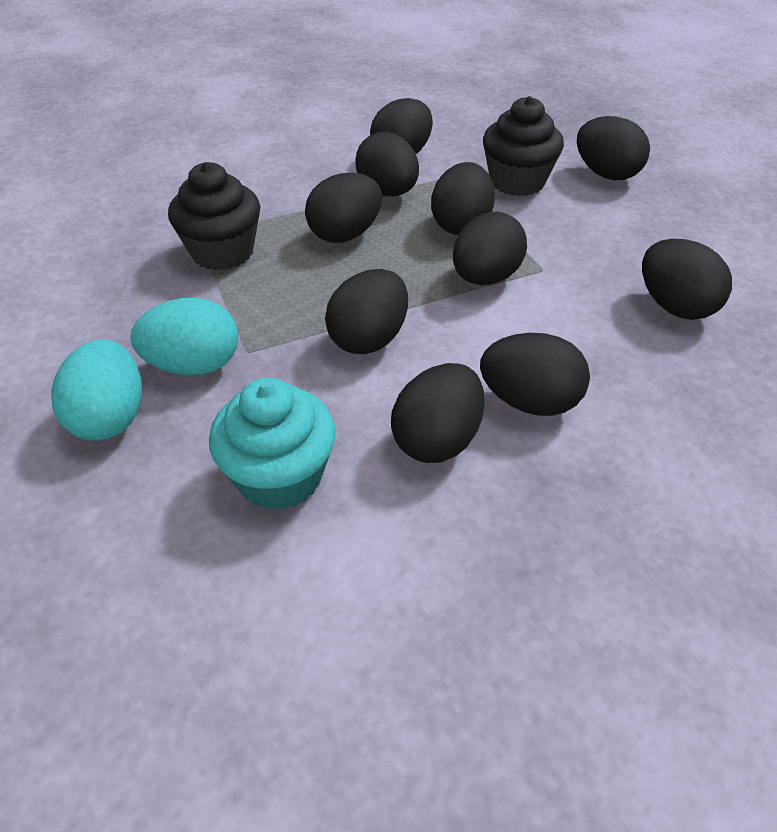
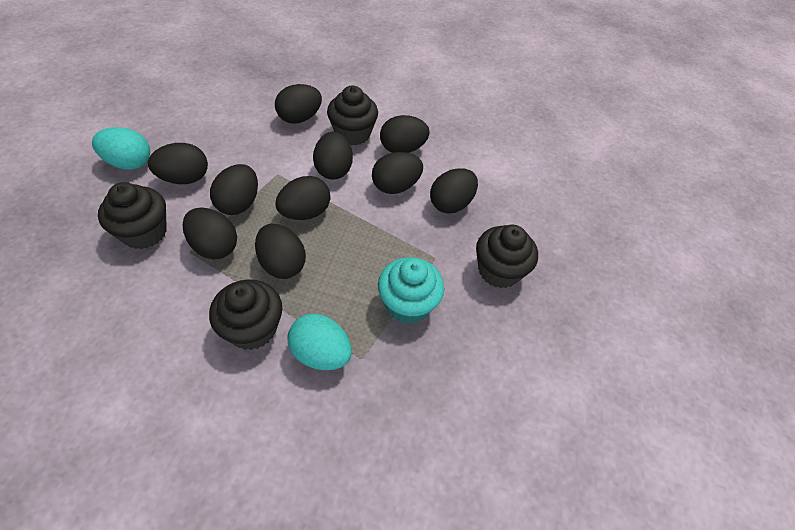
black cupcake: [168,162,260,270] [483,96,564,196] = 2 -> [98,182,167,249] [209,279,282,350] [327,86,378,145] [476,225,538,288] = 4

